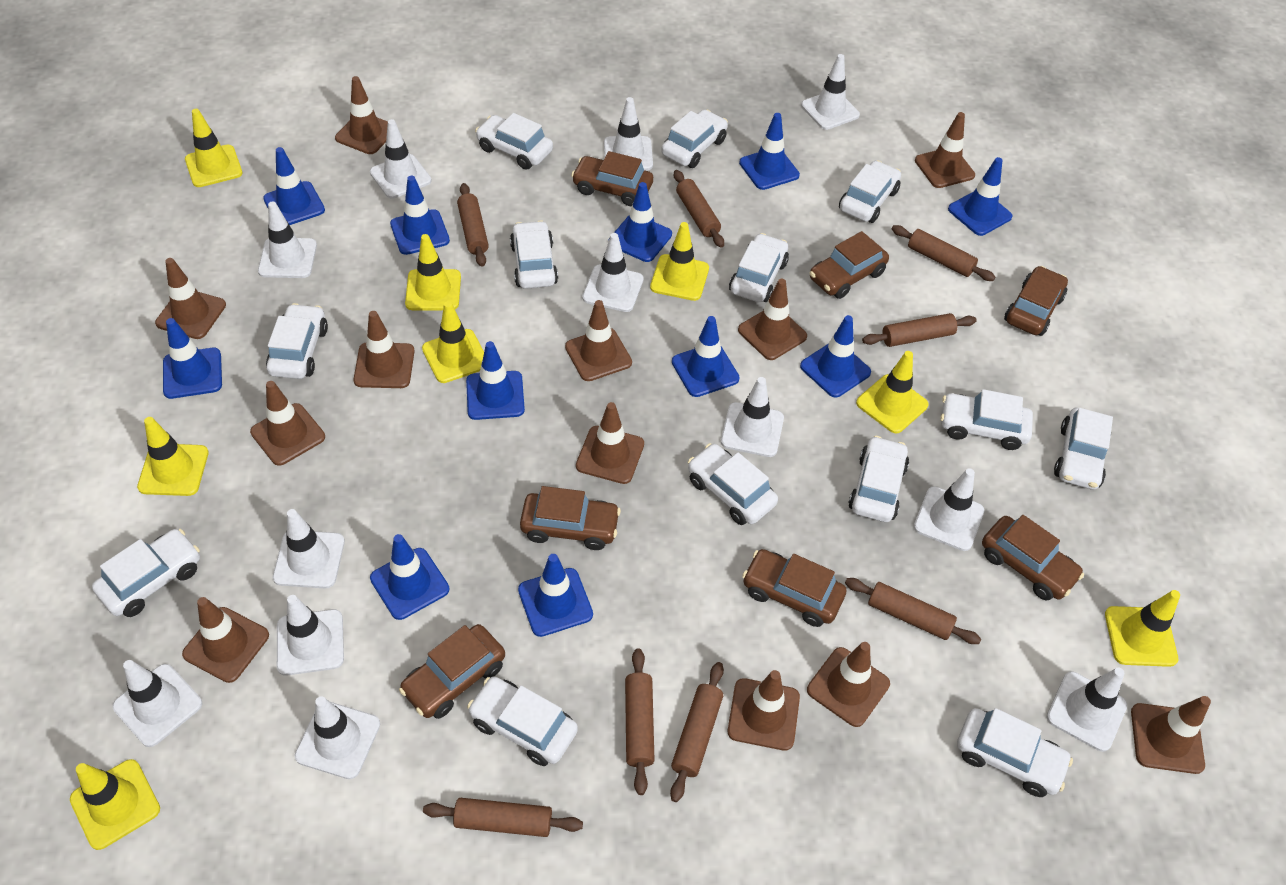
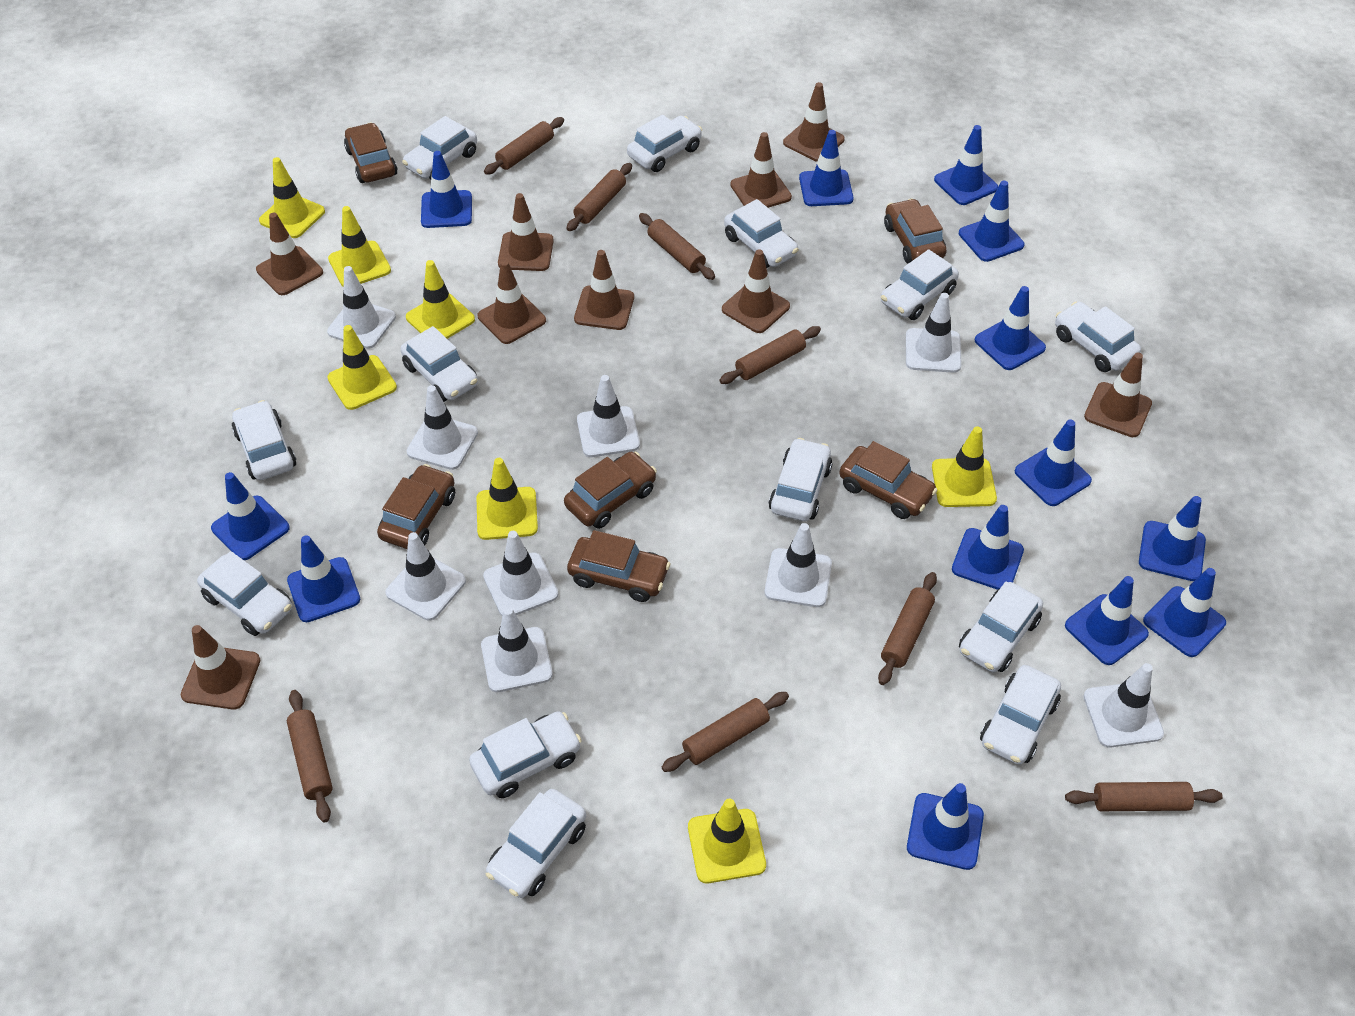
blue traffic cone: [163,318,222,399] [263,147,325,225] [370,534,450,620] [390,176,450,255] [466,341,525,420] [518,554,593,637] [608,182,672,262] [672,316,740,397] [739,113,800,190] [800,315,871,397] [948,157,1012,236] = 11 -> [211,472,290,560] [287,535,360,622] [421,151,472,228] [799,130,854,206] [907,783,984,870] [934,125,998,205] [952,505,1024,590] [959,181,1024,262] [975,286,1046,370] [1015,420,1092,506] [1065,576,1149,665] [1139,496,1206,581] [1143,568,1226,657] = 13
brown car: [399,624,505,719] [520,486,621,550] [571,151,653,206] [742,549,846,627] [810,231,889,299] [982,515,1084,600] [1004,266,1068,336] = 7 -> [344,122,397,183] [377,464,455,549] [564,452,657,529] [567,530,671,602] [839,441,937,519] [884,199,947,264] = 6
brown traffic cone: [155,258,226,339] [182,597,269,683] [250,381,325,466] [335,76,388,154] [353,311,415,388] [565,300,632,381] [576,402,644,484] [728,670,800,751] [738,279,807,360] [807,642,890,727] [915,112,975,188] [1131,696,1211,774] = 12 -> [181,625,260,709] [256,213,323,295] [478,260,546,344] [498,193,554,271] [574,250,634,330] [722,250,790,333] [730,132,792,208] [783,82,845,162] [1084,353,1152,437] = 9
white traffic cone: [112,660,202,747] [258,201,317,278] [273,509,345,588] [277,595,344,676] [295,696,380,779] [370,119,432,199] [582,233,644,312] [604,97,653,171] [721,377,784,457] [801,54,860,130] [914,468,984,551] [1047,668,1127,752] = 12 -> [327,266,396,349] [385,532,466,621] [407,385,478,470] [481,607,553,692] [483,531,558,616] [577,375,640,457] [765,523,832,607] [906,293,961,373] [1083,663,1164,748] = 9
yellow traffic cone: [70,759,160,850] [137,417,209,496] [185,109,243,187] [405,234,461,310] [422,301,484,383] [650,222,709,301] [856,351,929,433] [1105,590,1180,667] = 8 -> [259,157,325,238] [327,325,397,410] [328,206,391,287] [406,260,475,339] [476,458,538,540] [688,798,766,883] [932,426,997,507] = 7

